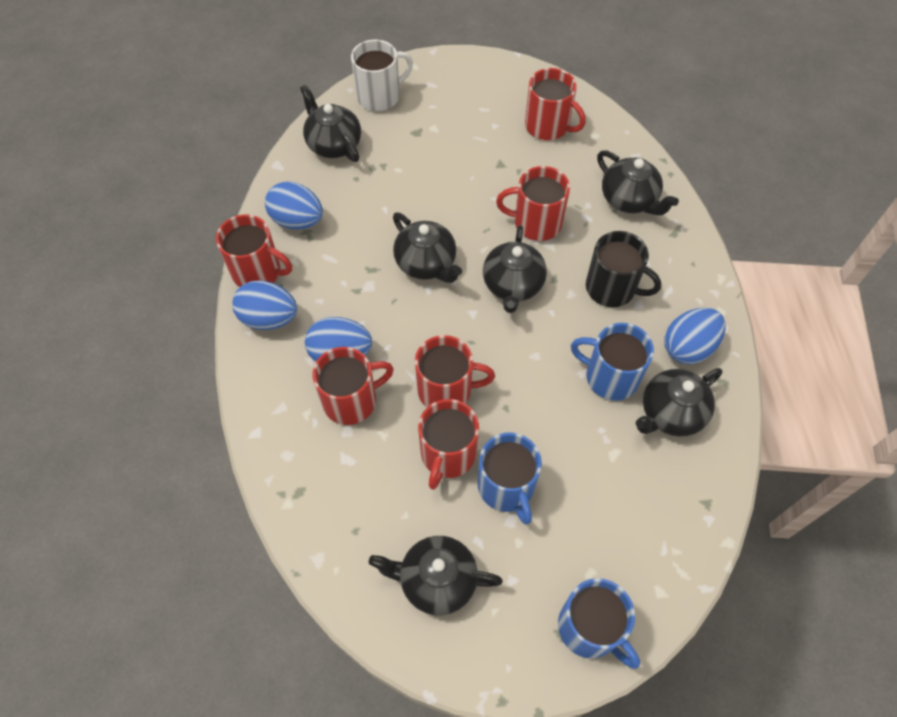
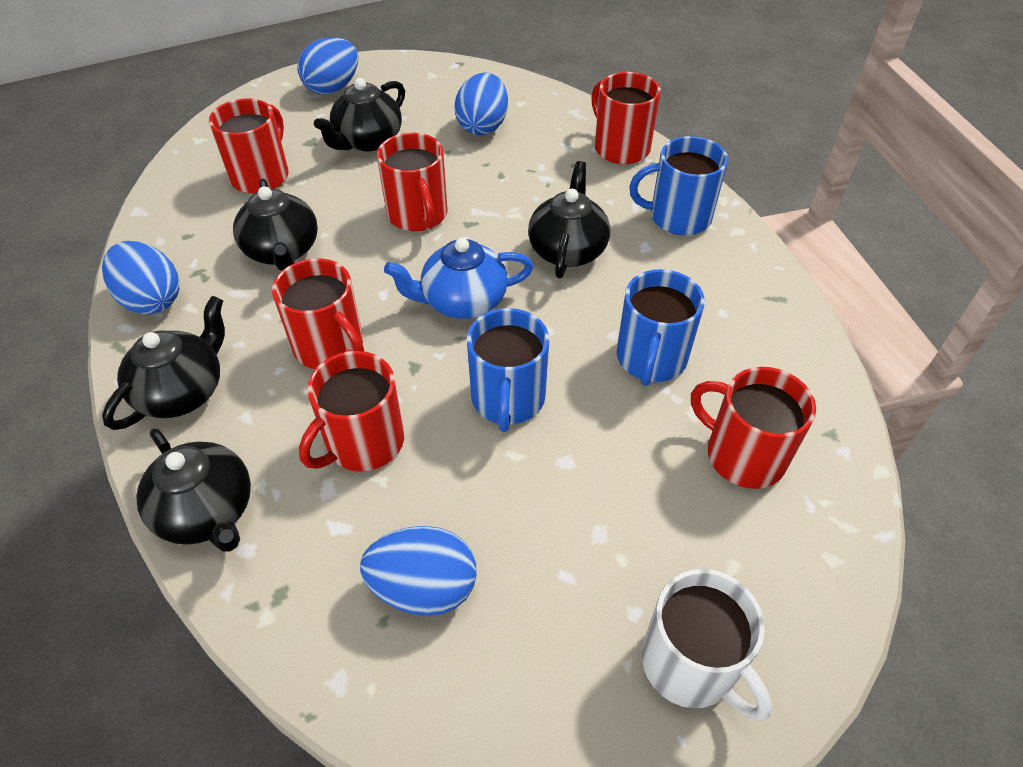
black mug: [586,231,661,307] = 1 -> none = 0
black teapot: [300,85,361,162] [369,536,503,615] [393,212,462,283] [483,225,547,313] [597,150,679,215] [636,368,722,437] = 6 -> [102,296,225,430] [136,428,251,551] [233,179,318,271] [314,78,405,151] [528,161,610,278] = 5
blue teapot: none = 0 -> [384,238,534,319] = 1

